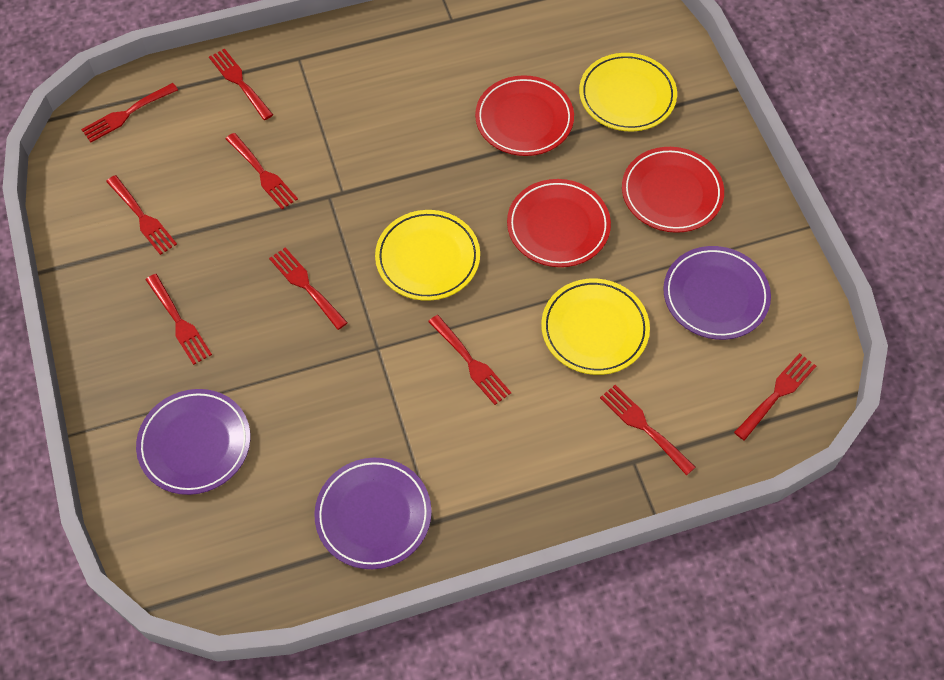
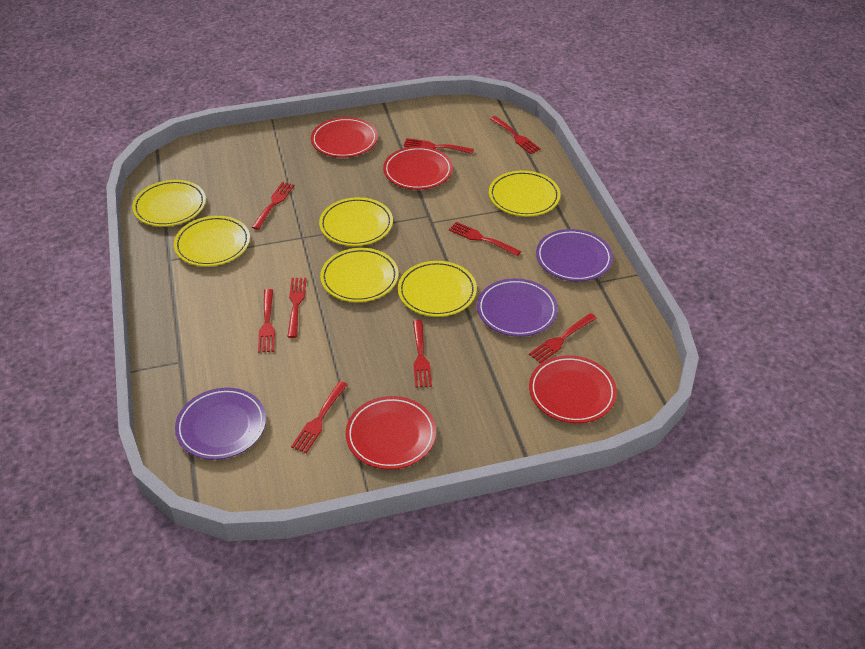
red plate: [475,75,574,156] [507,179,611,267] [622,147,724,233] = 3 -> [311,117,378,158] [346,396,436,470] [383,146,453,190] [529,355,617,423] = 4
yellow plate: [375,210,480,301] [541,279,650,375] [579,53,677,132] = 3 -> [132,180,206,227] [174,216,250,267] [319,197,393,246] [320,248,398,302] [398,261,477,317] [489,171,560,217] = 6

